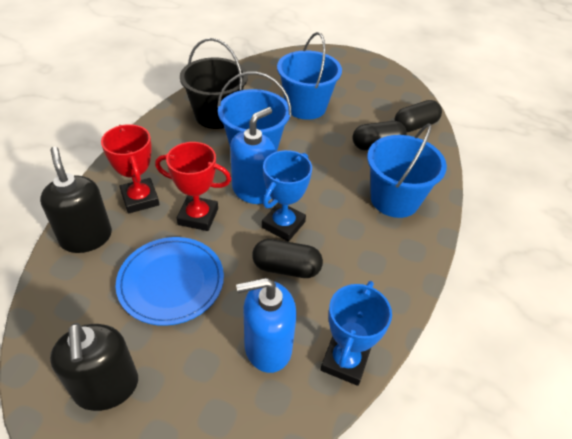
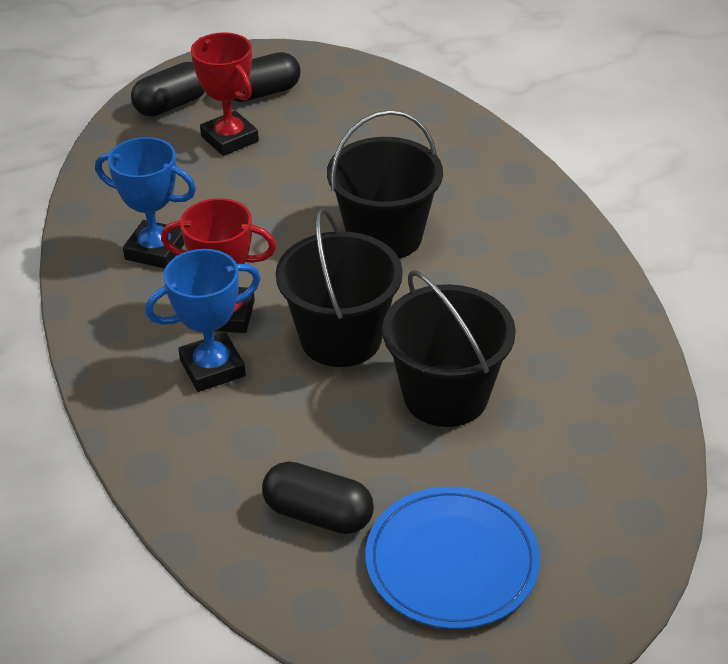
black bucket: [180,38,248,129] = 1 -> [276,208,403,367] [327,110,443,259] [382,270,516,427] = 3
black soap dispenser: [40,147,112,253] [50,323,138,411] = 2 -> none = 0
blue bucket: [217,71,291,152] [277,32,342,120] [367,123,447,218] = 3 -> none = 0
blue soap dispenser: [230,107,276,204] [236,278,297,373] = 2 -> none = 0

